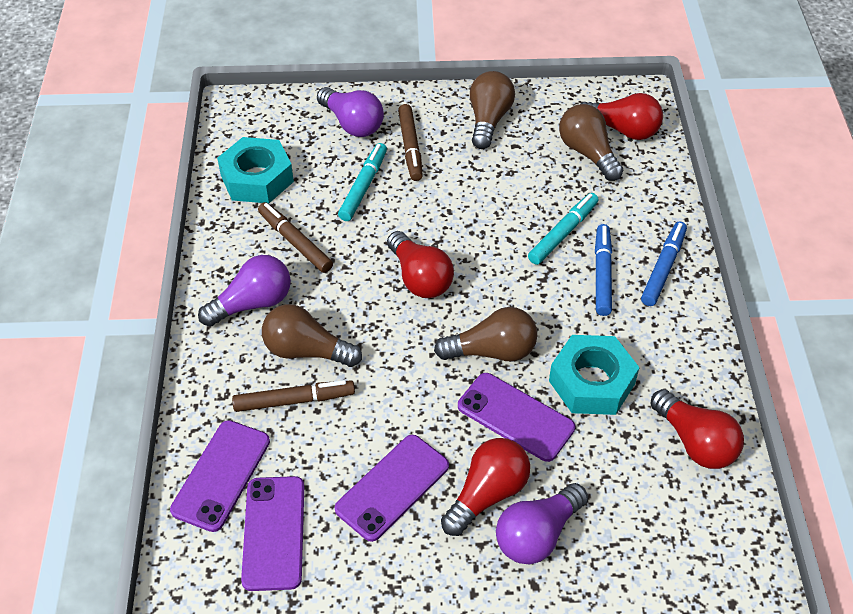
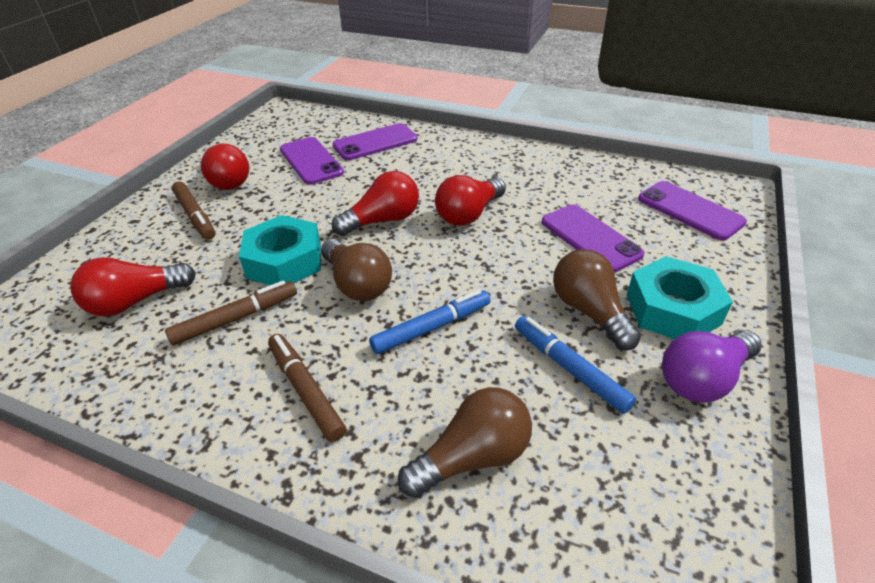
brown light bulb: [262,304,362,367] [434,307,537,361] [470,71,515,149] [559,104,623,181] = 4 -> [321,239,392,301] [398,387,532,498] [553,249,641,350] = 3
purple light bulb: [198,255,291,327] [317,87,384,137] [496,483,588,564] = 3 -> [662,330,762,402] = 1
turquoise marker: [338,143,387,221] [528,193,599,265] = 2 -> none = 0

